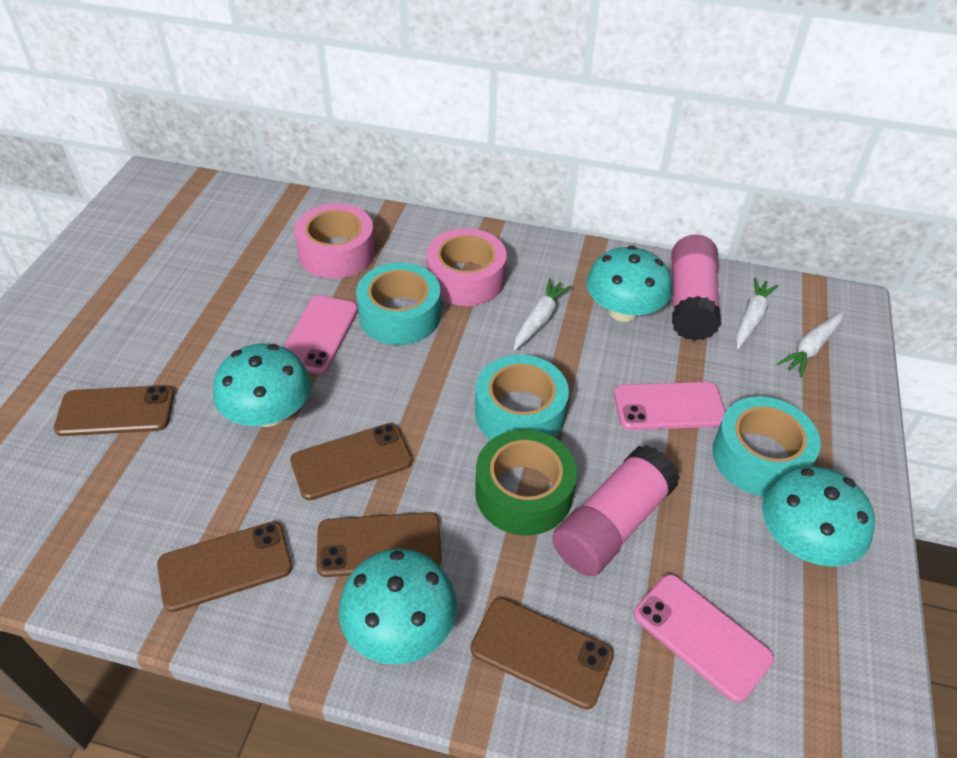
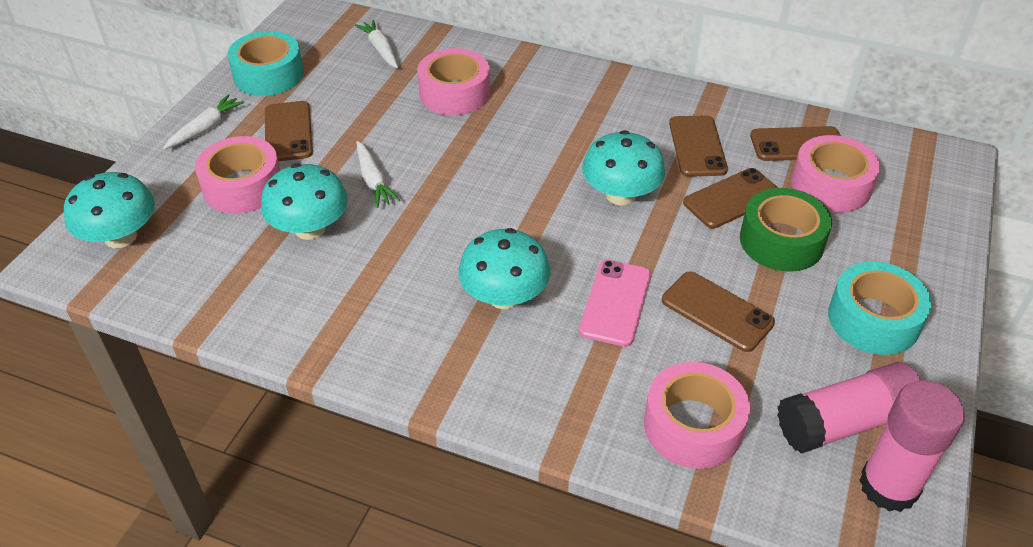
pink phone: [284,296,358,374] [614,382,726,430] [633,574,774,703] = 3 -> [579,260,651,347] = 1
pink tape: [294,204,375,278] [426,228,507,306] = 2 -> [195,136,280,214] [417,48,490,115] [644,362,750,469] [791,135,881,212] = 4
turquoise tape: [356,263,441,345] [475,355,569,440] [712,396,821,497] = 3 -> [227,31,304,96] [828,262,932,355] = 2

